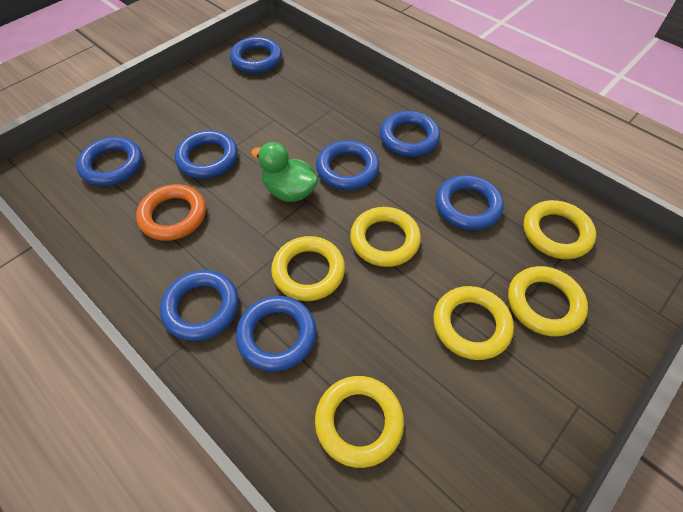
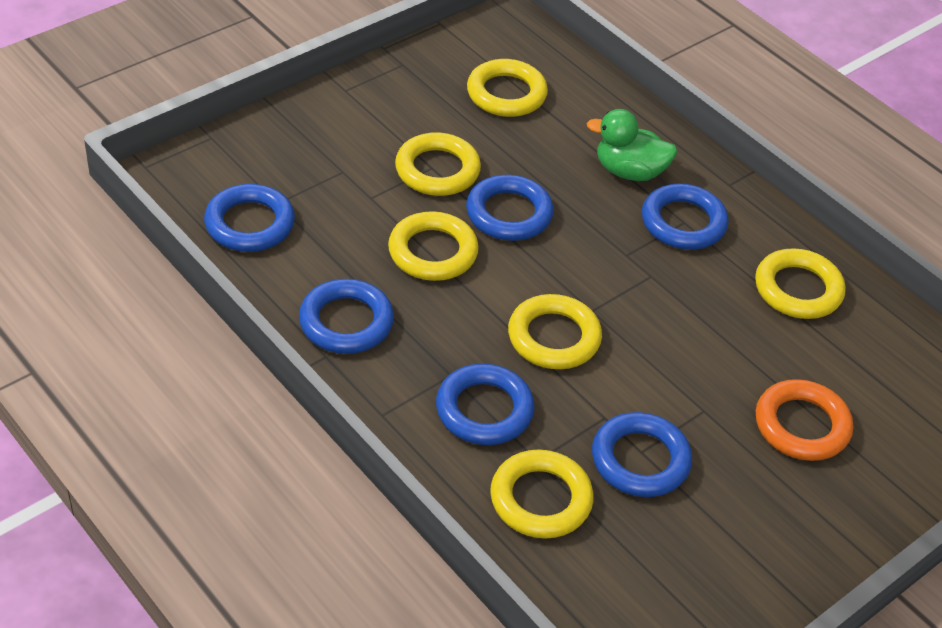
blue ring: [76,137,142,186] [160,270,239,341] [175,130,238,179] [230,37,282,73] [236,296,316,371] [316,140,379,190] [380,111,440,157] [436,175,504,230] = 8 -> [204,184,295,252] [299,279,394,354] [436,364,535,445] [466,175,554,241] [592,412,692,497] [642,184,729,250] = 6

